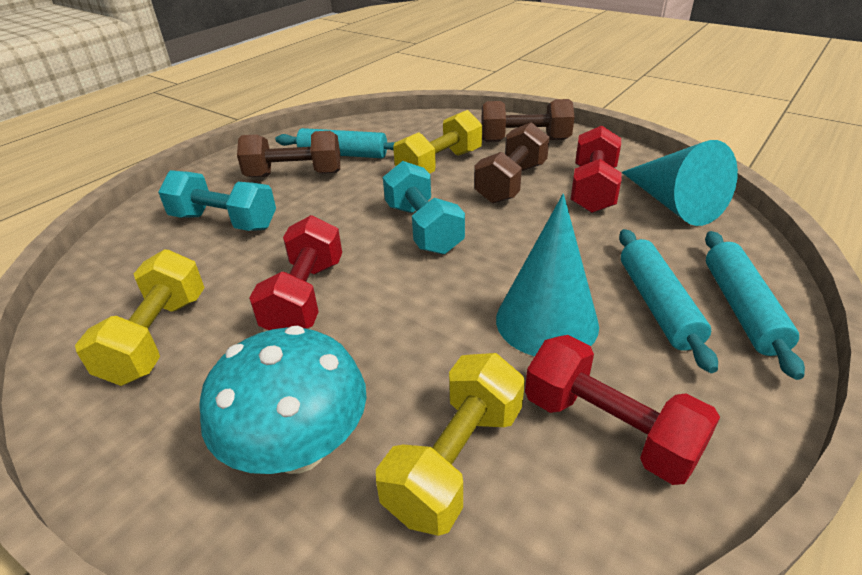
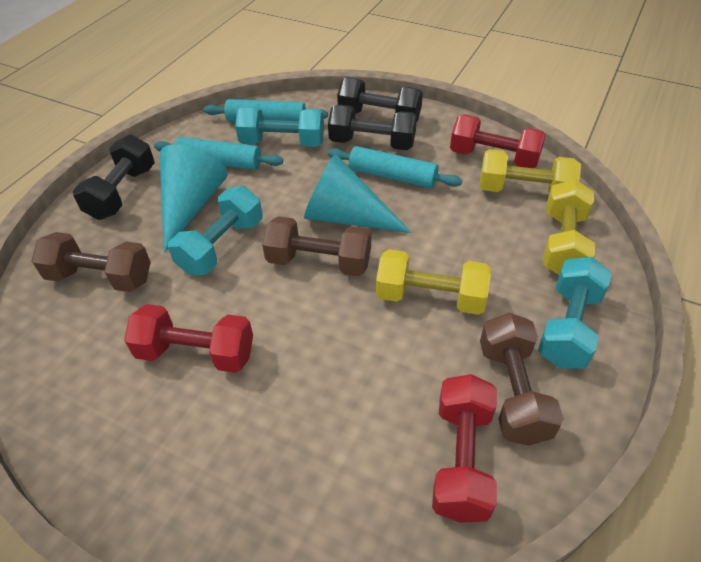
black dumbbell: none = 0 -> [73,134,155,220] [328,104,417,150] [337,78,423,122] = 3
turquoise dumbbell: [158,170,276,231] [383,161,465,254] = 2 -> [168,186,263,275] [235,107,324,147] [538,257,612,368] = 3
turquoise mushroom: [199,326,367,474] = 1 -> none = 0

